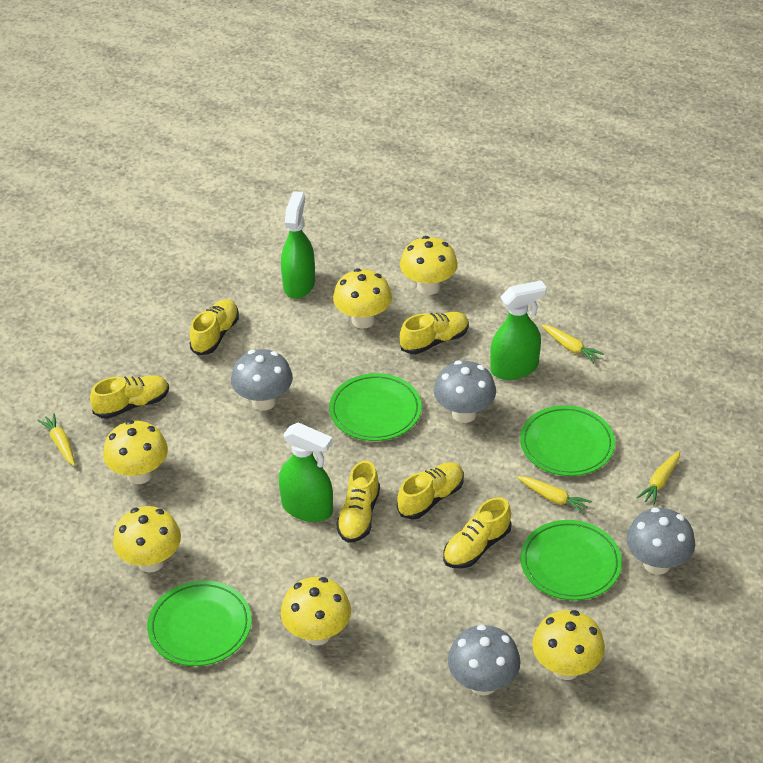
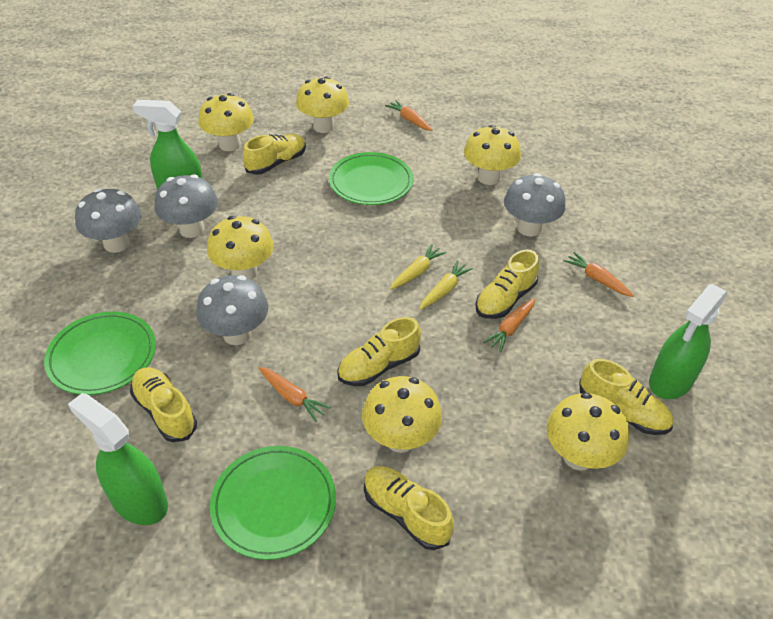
green plate: [147,580,252,666] [329,373,422,441] [520,405,615,476] [520,520,622,600] = 4 -> [44,311,156,395] [210,446,336,560] [329,152,413,205] = 3
orange carrot: none = 0 -> [258,367,331,422] [385,100,432,131] [483,298,535,352] [563,252,634,297] = 4
yellow carrot: [37,413,75,466] [517,476,592,515] [542,324,604,364] [636,451,680,506] = 4 -> [390,244,447,289] [420,260,473,310] = 2

